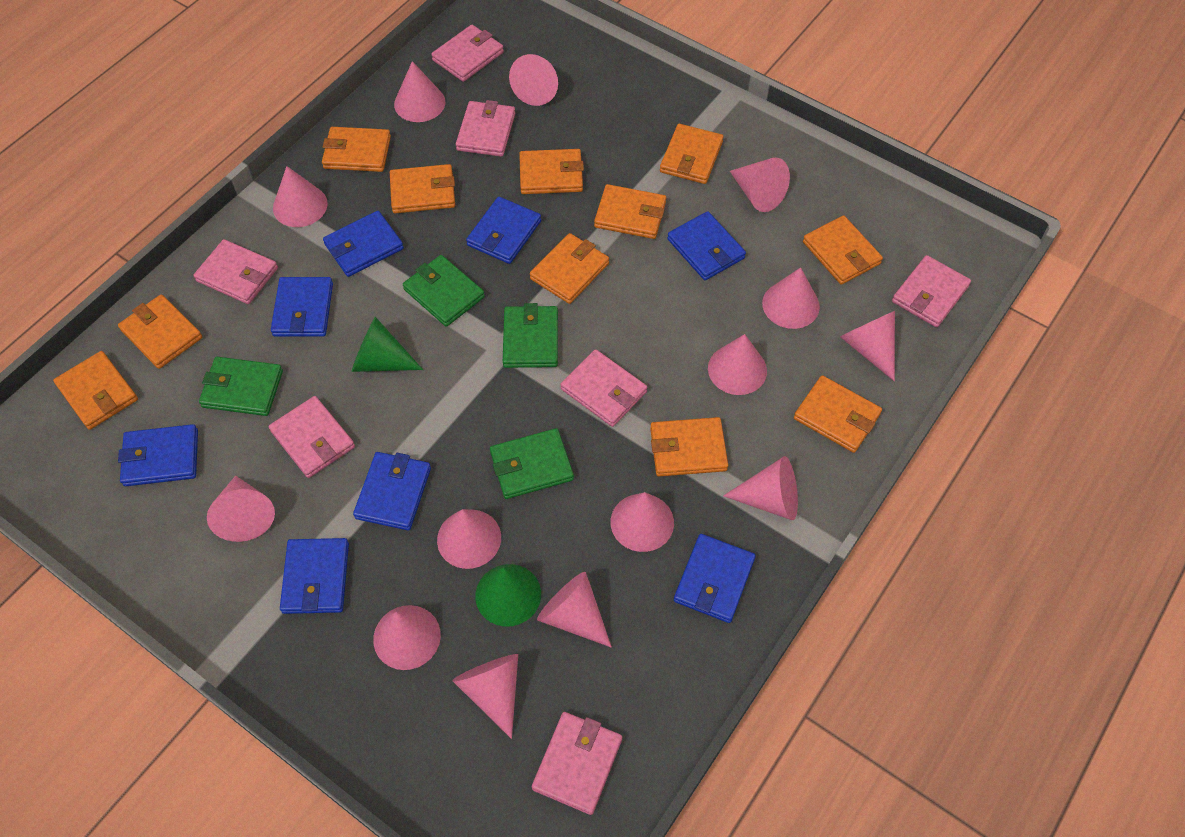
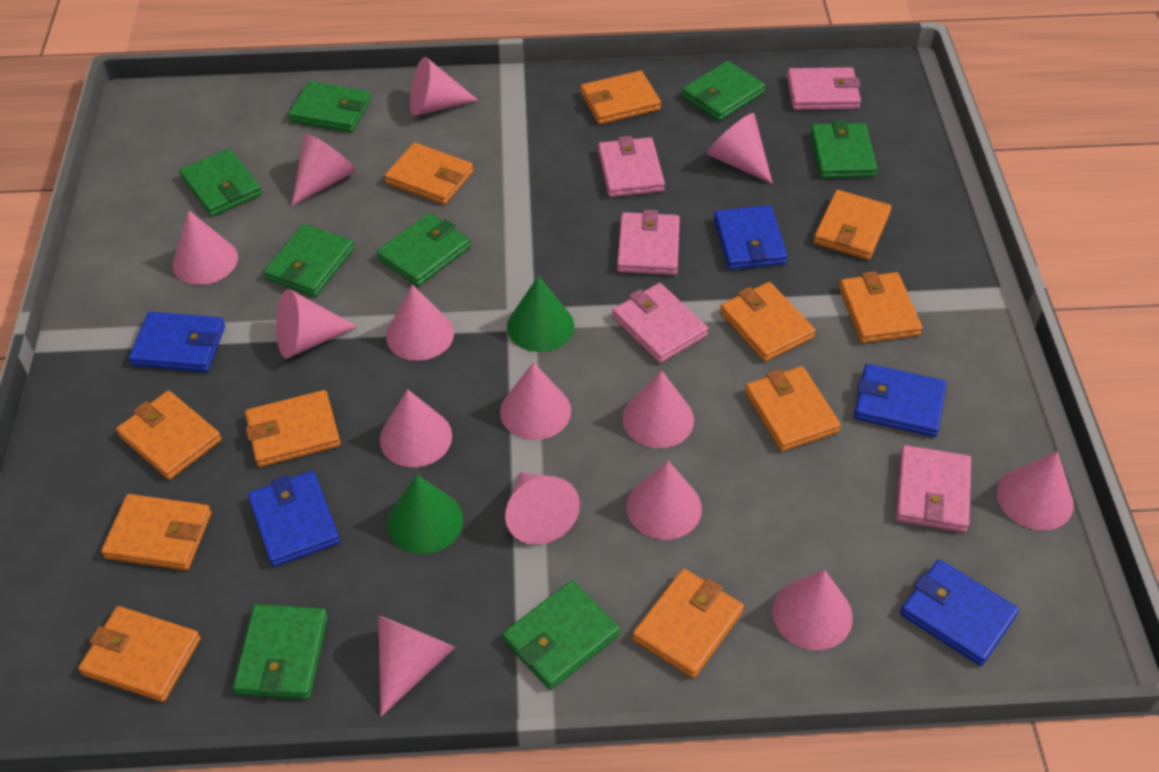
blue wallet: [118,424,198,486] [271,277,333,337] [280,538,349,614] [323,211,404,277] [353,452,431,530] [466,197,541,264] [667,211,746,280] [674,534,756,623] = 8 -> [129,312,225,372] [248,471,340,567] [714,205,788,270] [854,364,947,437] [900,559,1019,666] = 5
green wallet: [199,357,283,416] [403,255,485,327] [490,428,574,499] [503,303,558,368] = 4 -> [179,149,262,217] [233,604,328,699] [264,224,354,297] [288,81,371,132] [377,213,470,287] [502,581,620,690] [682,61,765,121] [810,120,877,178] = 8
pink wallet: [194,239,278,304] [269,396,355,478] [431,25,504,82] [456,100,515,157] [532,712,622,815] [561,349,647,427] [892,255,971,327] = 7 -> [598,136,665,197] [612,283,708,363] [617,210,680,275] [787,67,861,110] [896,445,971,533] = 5

